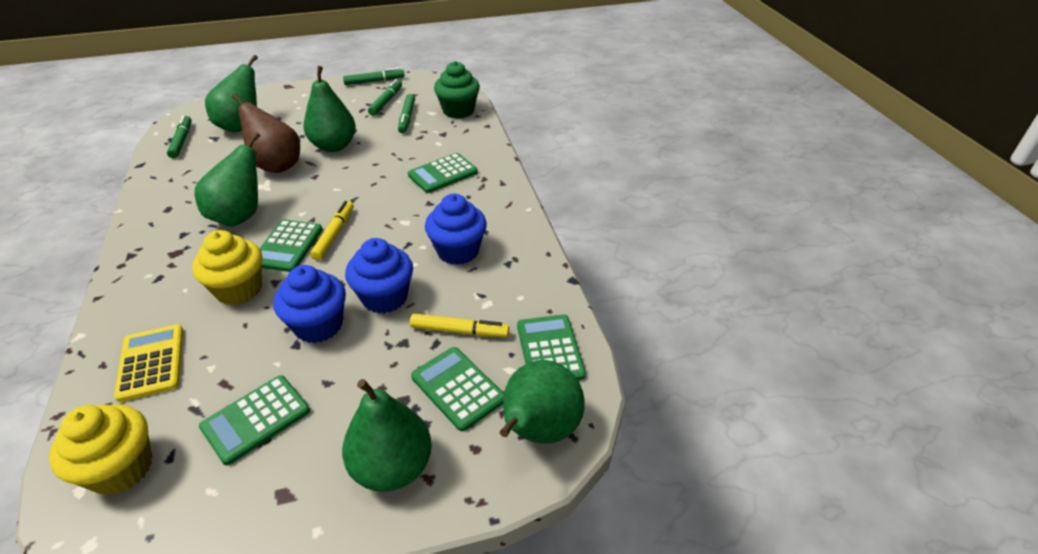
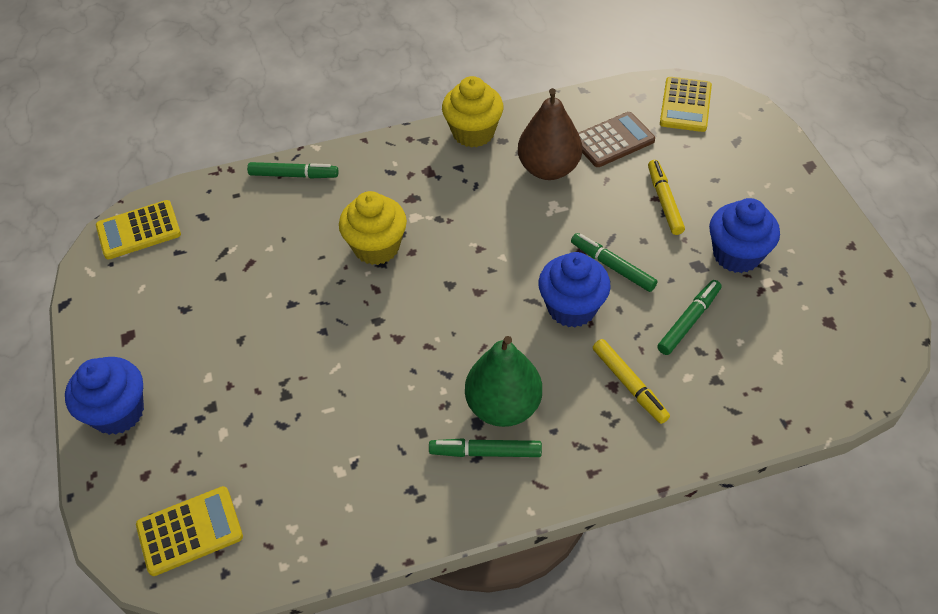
brown calculator: none = 0 -> [578,112,655,167] = 1
green calculator: [199,375,310,465] [260,220,323,272] [408,153,478,193] [411,347,504,431] [517,314,586,381] = 5 -> none = 0
green cupcake: [434,61,480,118] = 1 -> none = 0
green pear: [195,132,260,227] [205,55,258,133] [303,66,356,152] [342,379,432,492] [500,360,585,444] = 5 -> [465,336,542,427] = 1
yellow calculator: [114,324,183,402] = 1 -> [96,200,181,260] [136,486,243,576] [660,77,712,132] = 3

